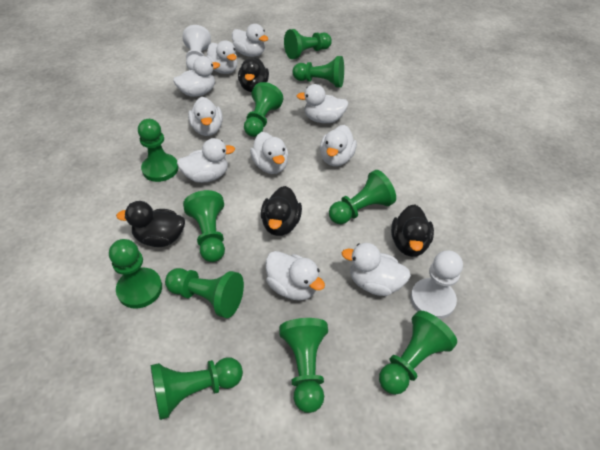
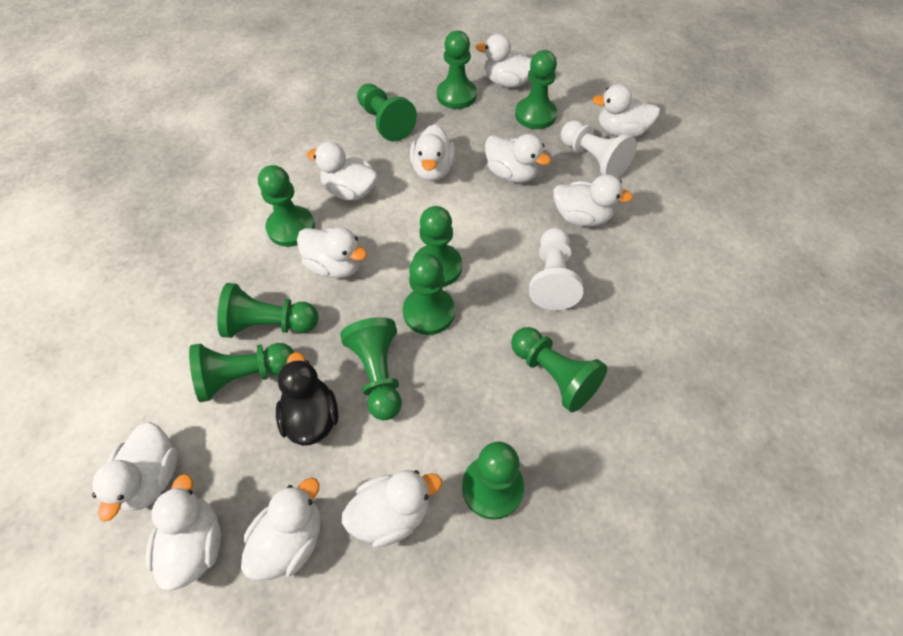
black duck: [116,201,185,247] [238,57,269,92] [261,186,302,236] [391,204,434,257] = 4 -> [276,352,338,446] = 1
white duck: [173,56,220,97] [177,138,235,183] [188,97,223,136] [206,40,238,74] [232,24,268,57] [250,132,288,174] [266,251,325,301] [297,84,348,123] [320,125,357,166] [342,243,411,296] = 10 -> [92,422,178,522] [146,474,221,591] [241,478,321,581] [297,228,367,278] [307,141,378,200] [342,470,442,547] [410,124,456,181] [476,34,531,88] [485,134,551,183] [553,175,633,227] [592,84,660,137] = 11

